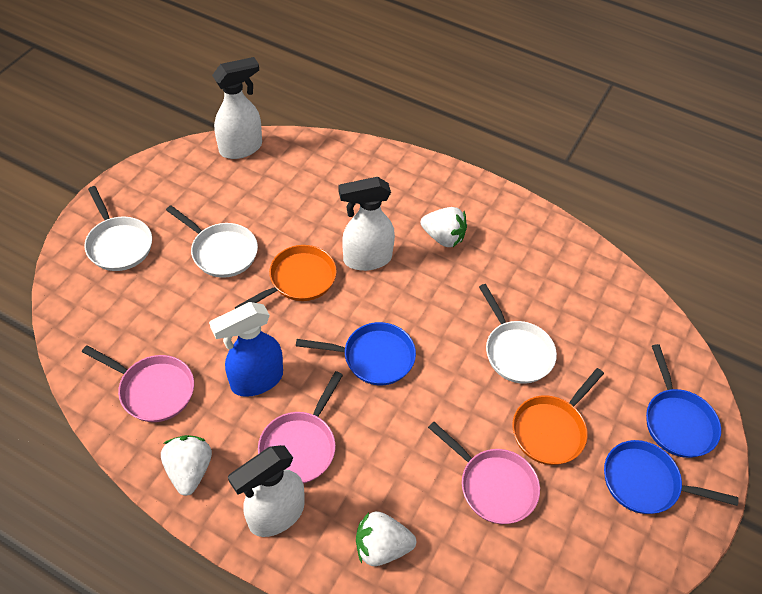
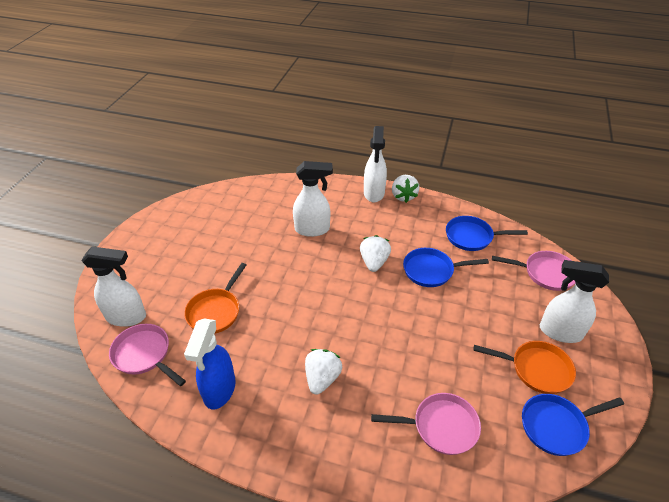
white pan: [84,186,152,271] [166,205,258,278] [479,284,557,384] = 3 -> none = 0
white spray bottle: [212,57,262,159] [228,445,305,537] [338,177,395,271] = 3 -> [81,247,146,327] [293,161,333,237] [364,126,387,203] [540,260,609,343] = 4

